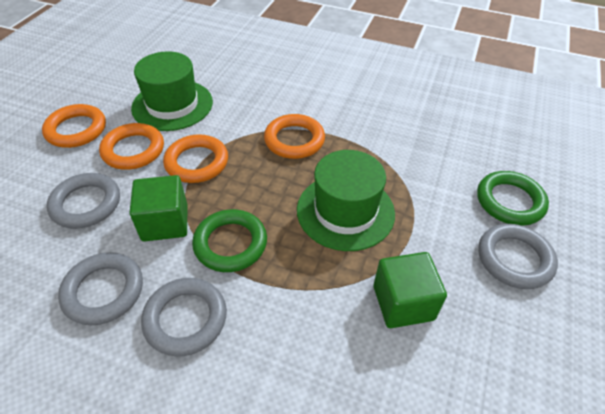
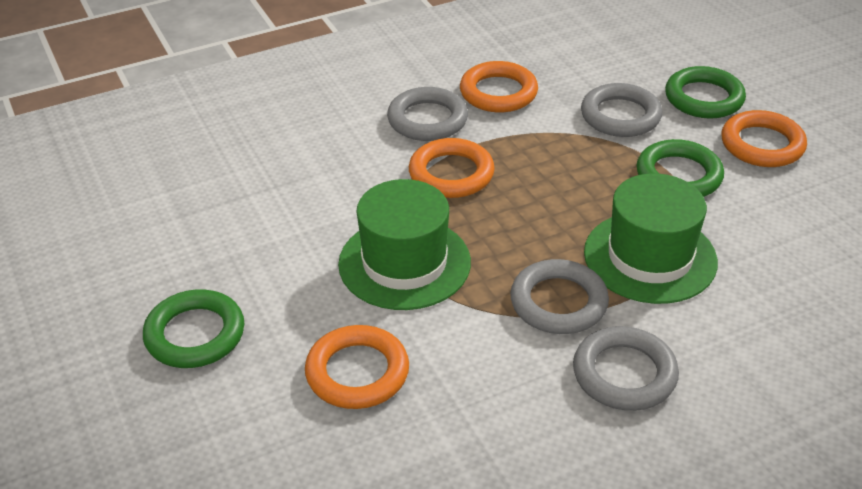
green cube: [129,175,187,242] [373,252,447,328] = 2 -> none = 0
green ring: [192,209,267,272] [477,171,549,226] = 2 -> [143,290,244,368] [637,139,724,197] [665,66,746,119] = 3

